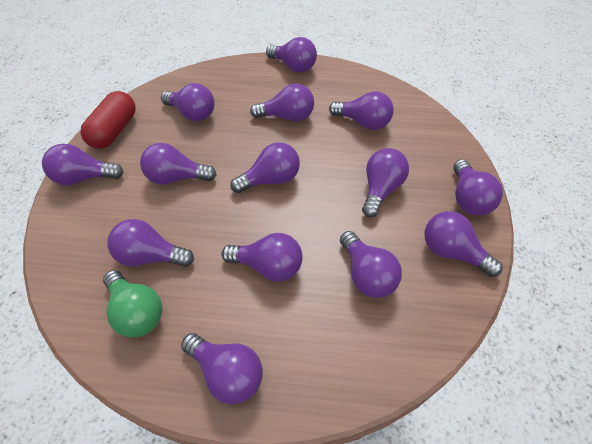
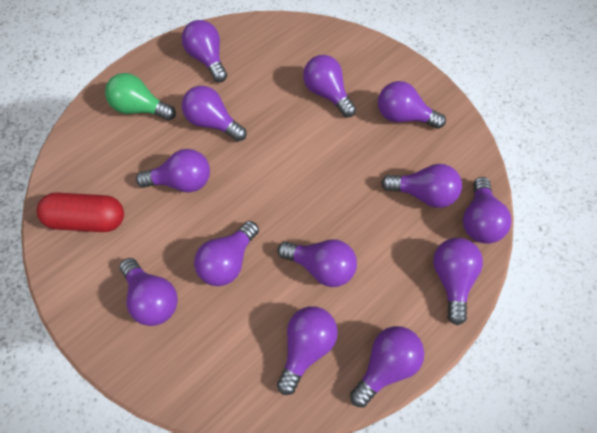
purple light bulb: [42,144,124,185] [107,219,194,267] [140,143,216,184] [161,83,215,121] [181,333,263,404] [221,233,303,281] [230,142,300,193] [250,83,314,122] [266,37,317,73] [329,91,394,130] [340,231,402,298] [362,148,409,218] [425,211,503,277] [453,159,503,216] = 14 -> [119,258,178,326] [136,149,210,192] [182,20,227,82] [182,86,247,141] [194,221,259,286] [277,240,357,287] [277,306,338,395] [303,55,356,117] [350,326,424,407] [378,81,446,129] [381,164,462,208] [433,238,483,325] [463,177,511,244] = 13

